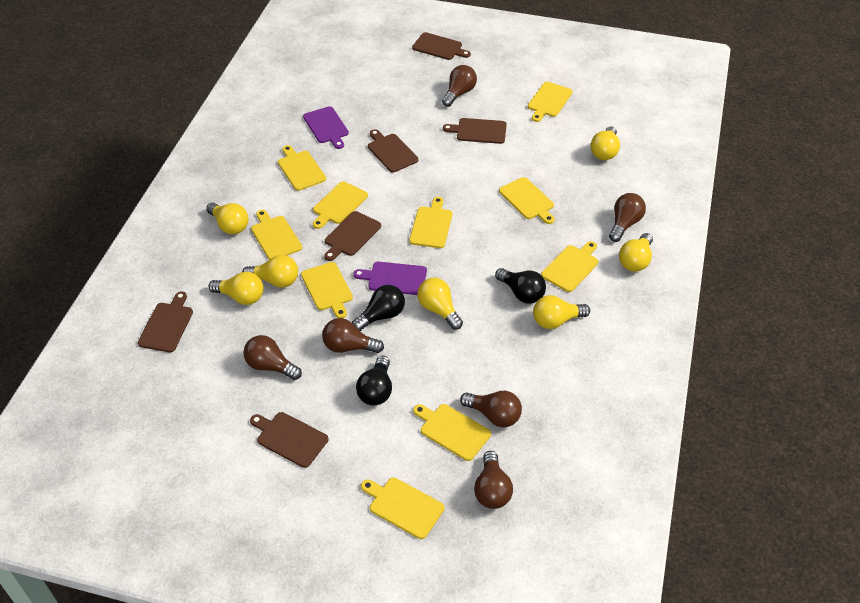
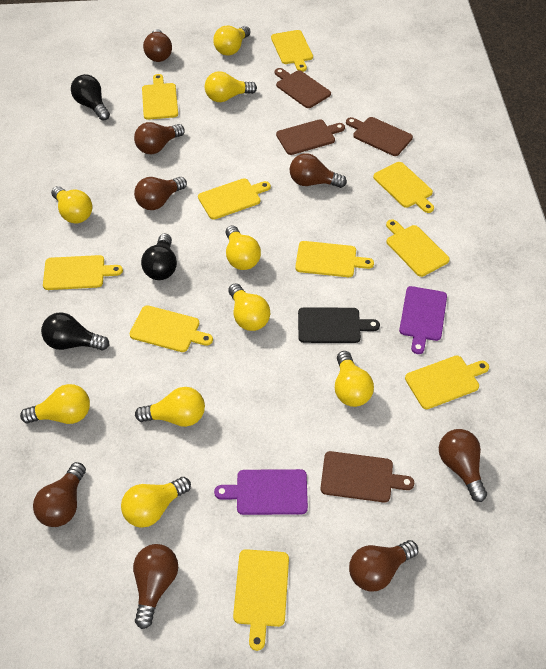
black cutting board: none = 0 -> [298,308,380,343] = 1
brown cutting board: [138,292,193,352] [250,412,328,468] [324,211,381,261] [368,129,418,172] [412,32,471,60] [443,118,507,144] = 6 -> [275,68,331,108] [276,119,345,155] [320,451,414,502] [346,117,413,156] = 4
brown light bulb: [243,335,302,380] [322,318,384,353] [442,65,477,107] [460,391,522,427] [474,451,513,509] [609,193,646,242] = 6 -> [33,462,86,527] [133,544,178,629] [134,122,185,154] [134,177,187,210] [143,29,172,62] [290,153,347,188] [349,540,418,592] [439,429,487,502] = 8
yellow light bulb: [206,202,248,234] [208,272,264,305] [242,255,298,288] [417,278,463,330] [533,295,590,329] [590,126,620,160] [619,233,653,272] = 7 -> [20,384,90,424] [51,186,92,223] [121,477,191,528] [135,387,205,427] [205,71,257,102] [213,26,251,55] [226,225,261,270] [228,283,270,331] [335,351,374,407] = 9

